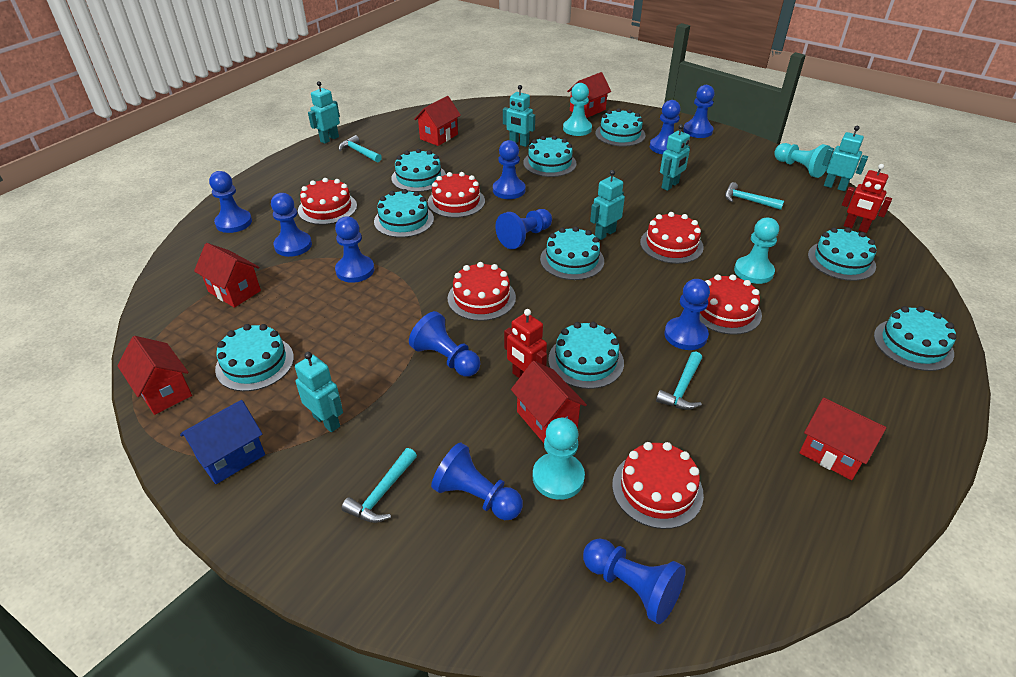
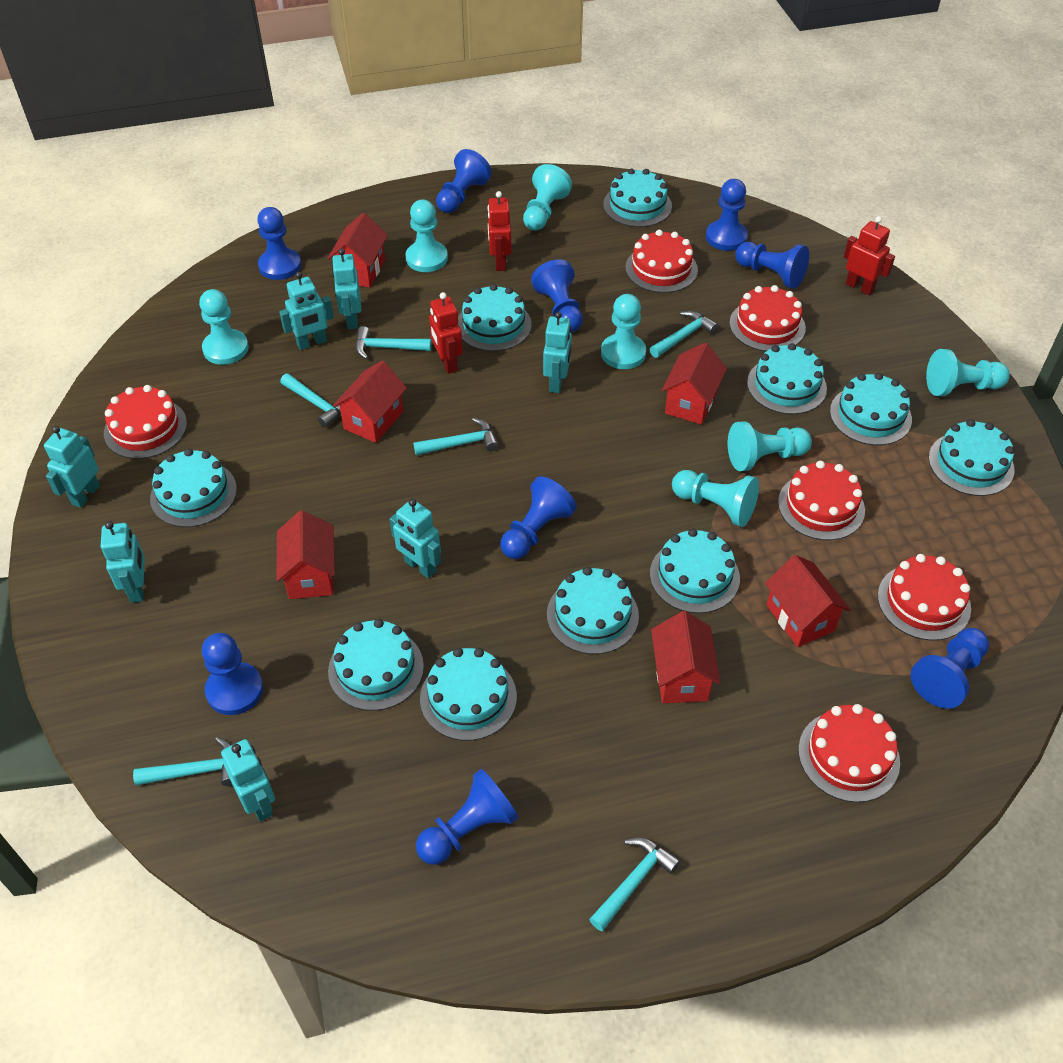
blue house: [180,400,265,484] = 1 -> none = 0
blue pawn: [209,171,252,233] [271,193,312,257] [335,216,374,283] [409,311,481,377] [431,442,523,520] [493,140,525,199] [495,209,552,249] [583,538,686,624] [650,100,681,154] [664,279,710,350] [683,85,715,138] = 11 -> [202,633,263,715] [257,207,301,280] [416,769,519,865] [436,149,492,213] [500,476,577,559] [531,259,583,332] [706,179,748,251] [735,242,809,289] [911,628,989,709] = 9
red robot: [504,309,547,378] [842,164,892,233] = 2 -> [429,292,463,374] [487,191,512,271] [844,216,895,295] = 3
turquoise cake: [215,324,294,391] [374,189,434,238] [391,149,446,192] [523,136,577,177] [540,226,604,280] [548,322,624,389] [595,108,646,147] [808,227,876,281] [874,306,957,371] = 9 -> [150,449,237,527] [328,619,424,711] [420,648,517,741] [458,284,532,351] [547,567,639,654] [603,168,672,227] [650,528,740,613] [747,343,827,414] [830,373,912,445] [929,419,1015,496] = 10
turquoise hammer: [339,135,382,162] [341,448,417,523] [656,351,702,410] [725,182,784,210] = 4 -> [133,737,233,786] [280,373,341,428] [355,326,432,359] [413,418,499,456] [589,837,680,931] [650,311,718,358] = 6
turquoise pawn: [533,418,585,500] [563,83,592,136] [734,218,779,284] [774,143,832,178] = 4 -> [199,289,249,365] [406,199,448,272] [523,164,572,231] [601,294,646,369] [672,470,759,527] [728,421,812,471] [926,349,1009,396] = 7
turquoise robot: [295,352,343,432] [308,81,340,144] [503,85,535,147] [590,170,625,240] [660,124,690,191] [822,126,868,191] = 6 -> [44,426,100,508] [100,521,145,603] [221,739,275,822] [279,272,334,350] [332,248,361,329] [390,499,441,579] [543,312,572,393] = 7

